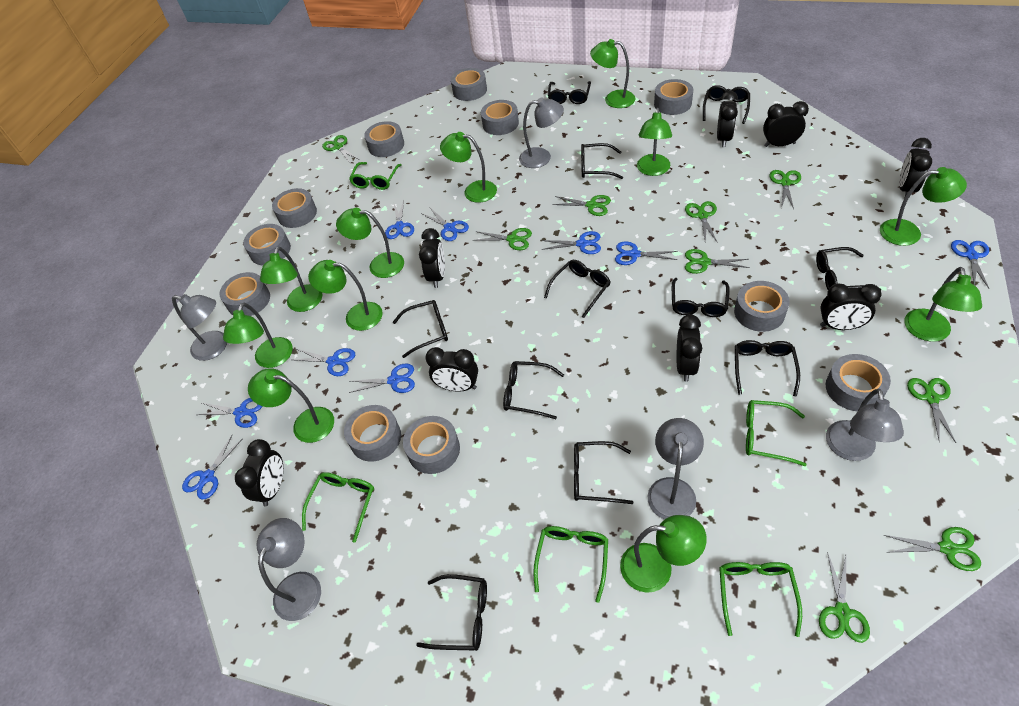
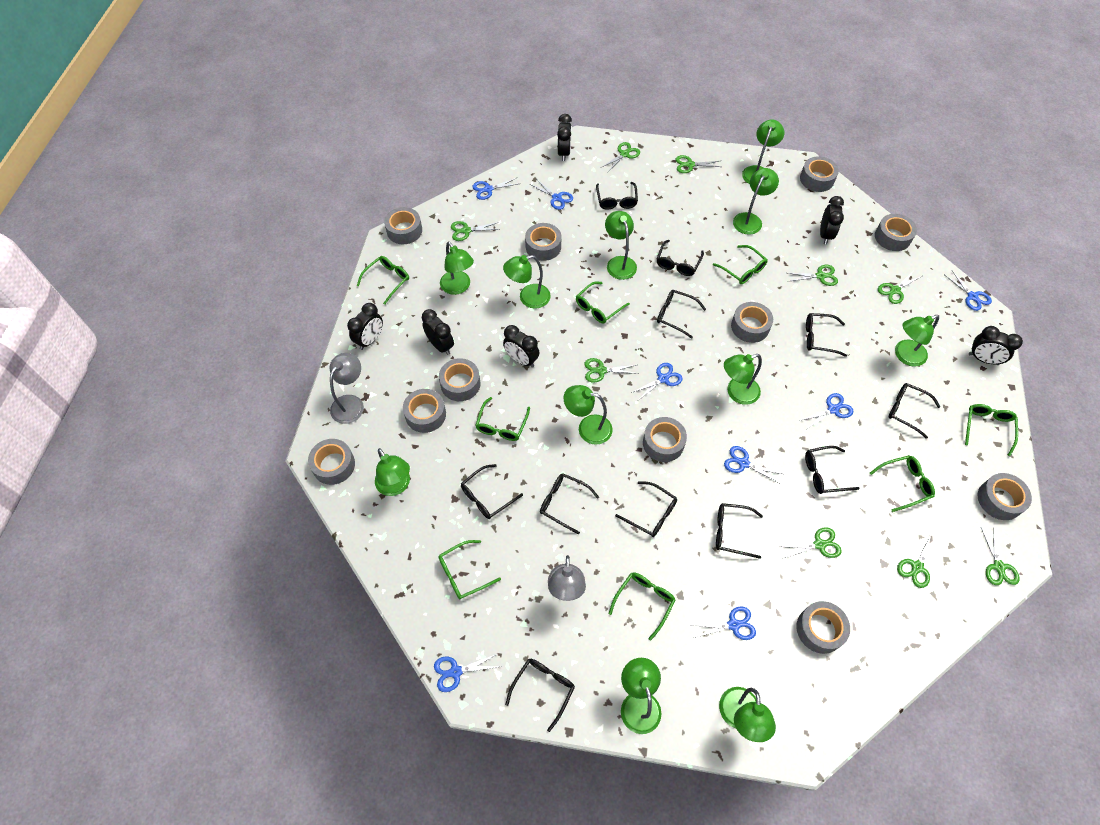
black clock: [235,439,283,506] [419,228,445,288] [425,347,478,392] [677,314,702,382] [717,91,738,147] [763,101,809,147] [820,284,881,330] [899,138,932,197] = 8 -> [347,303,383,350] [422,309,454,355] [503,325,539,367] [557,114,572,161] [820,196,844,244] [969,326,1023,365] = 6
blue scissors: [182,435,243,499] [197,398,263,428] [292,348,355,376] [349,363,415,393] [385,200,414,239] [421,208,469,241] [541,231,601,254] [615,241,678,265] [951,240,989,289] = 9 -> [434,654,498,692] [472,178,518,200] [530,180,573,210] [631,363,683,400] [693,606,756,640] [724,446,782,483] [799,393,853,430] [945,271,992,311] = 8
green glasses: [302,472,374,543] [349,162,402,190] [533,526,608,603] [719,562,802,637] [746,400,807,466] = 5 -> [357,256,409,305] [439,540,501,599] [475,397,530,441] [576,282,630,324] [608,572,676,640] [713,245,768,284] [870,455,935,512] [965,404,1018,456] = 8
grey lamp: [172,294,227,361] [257,518,321,621] [519,98,564,168] [648,418,704,520] [826,389,904,461] = 5 -> [329,353,364,424] [548,555,586,601] = 2

